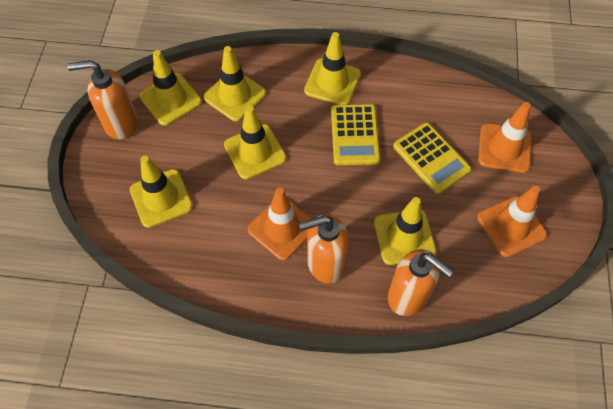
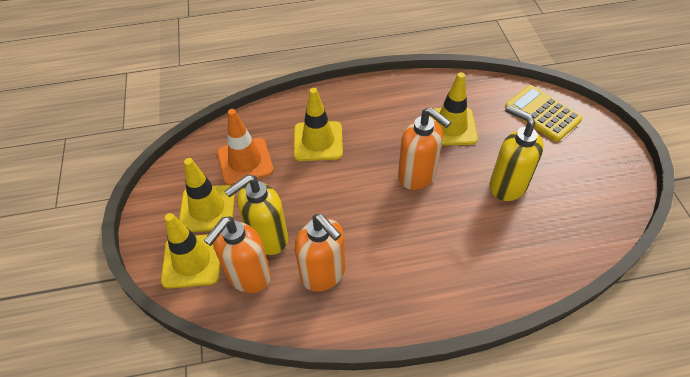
orange traffic cone: [248,188,312,261] [477,186,547,257] [478,102,532,173] = 3 -> [217,109,274,185] = 1
yellow calculator: [331,104,380,165] [393,123,472,194] = 2 -> [505,85,583,142] = 1
yellow soap dispenser: none = 0 -> [224,175,288,255] [490,105,544,201] = 2
yellow traffic cone: [130,156,193,228] [140,50,202,126] [203,46,266,122] [224,106,287,179] [304,32,361,105] [374,197,436,265] = 6 -> [161,213,220,289] [179,158,235,232] [294,88,343,161] [429,72,478,146] = 4

